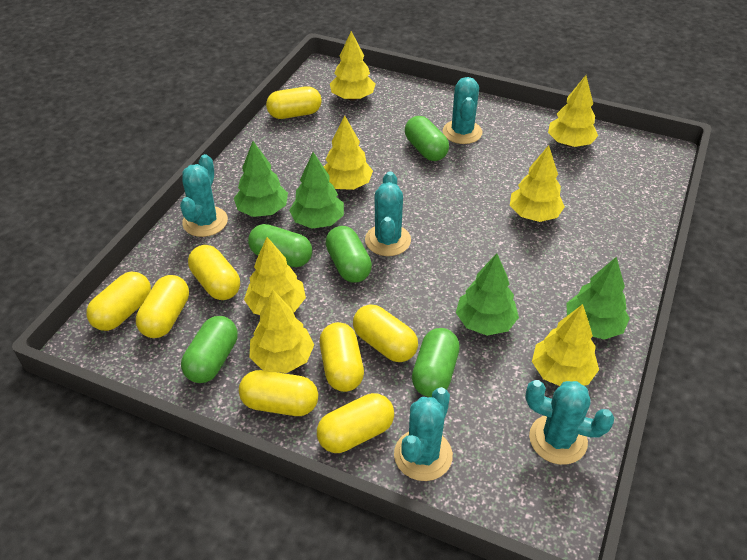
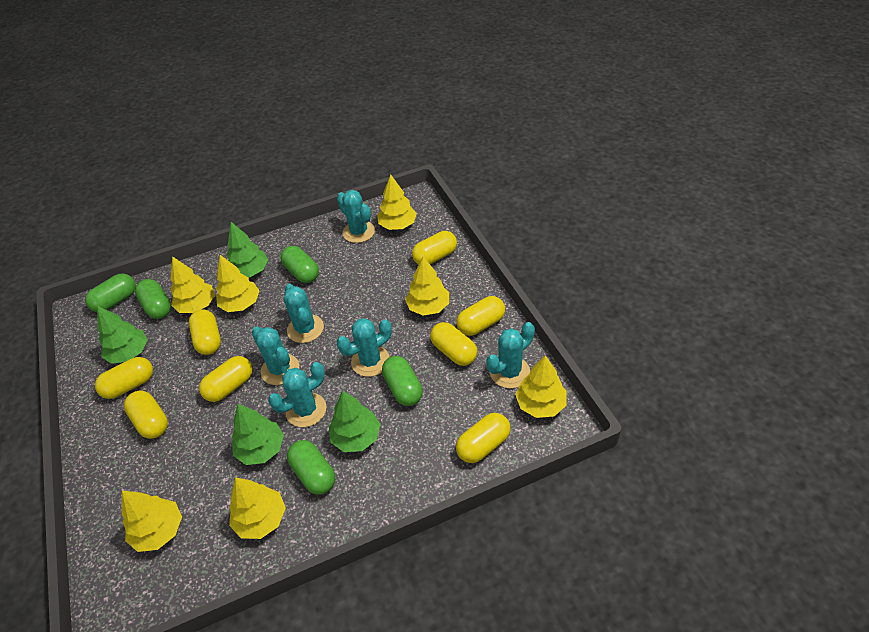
turquoise cactus: [180,154,228,237] [365,172,411,256] [394,387,453,481] [443,77,483,144] [525,380,614,465] = 5 -> [252,326,299,385] [268,362,326,427] [284,284,324,343] [337,190,375,243] [337,318,392,377] [487,322,535,388] = 6

